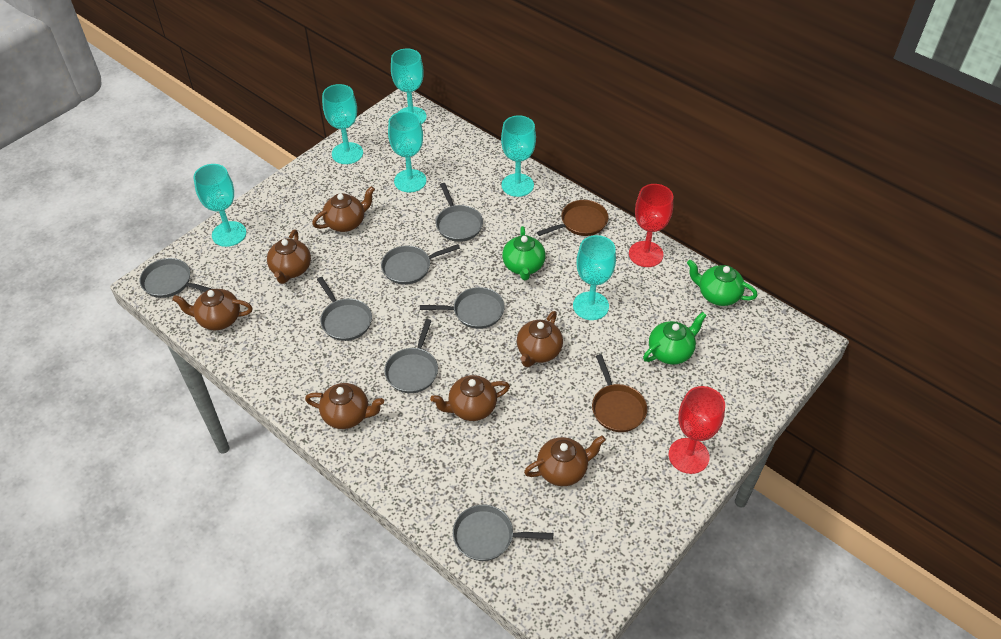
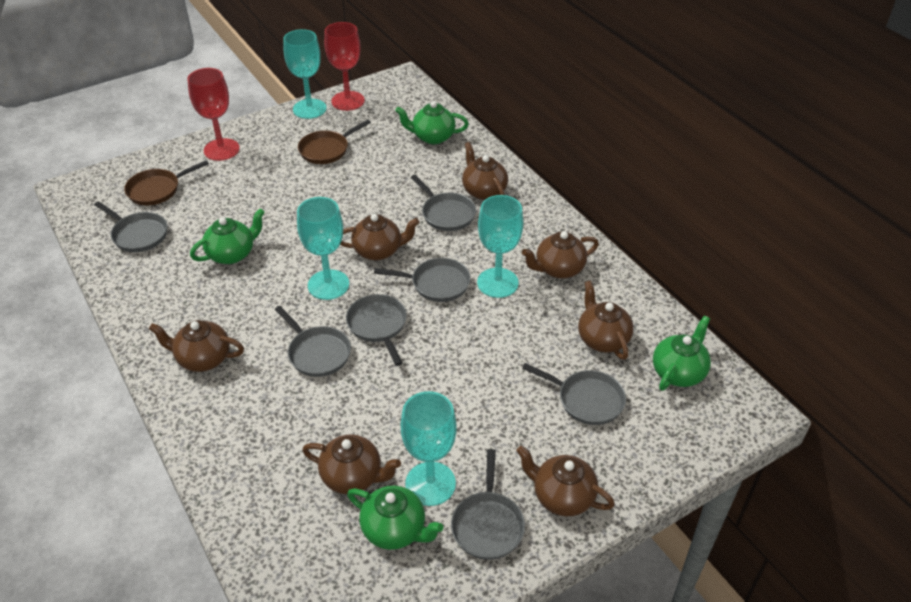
green teapot: [502,226,546,280] [643,312,707,365] [687,260,758,306] = 3 -> [190,208,265,264] [347,486,443,550] [395,101,469,144] [653,316,711,391] = 4
turquoise goblet: [193,164,246,247] [322,84,363,164] [388,111,426,192] [391,48,427,124] [501,115,536,197] [573,235,616,320] = 6 -> [283,29,327,119] [297,197,349,300] [401,391,457,506] [477,195,523,298] = 4

